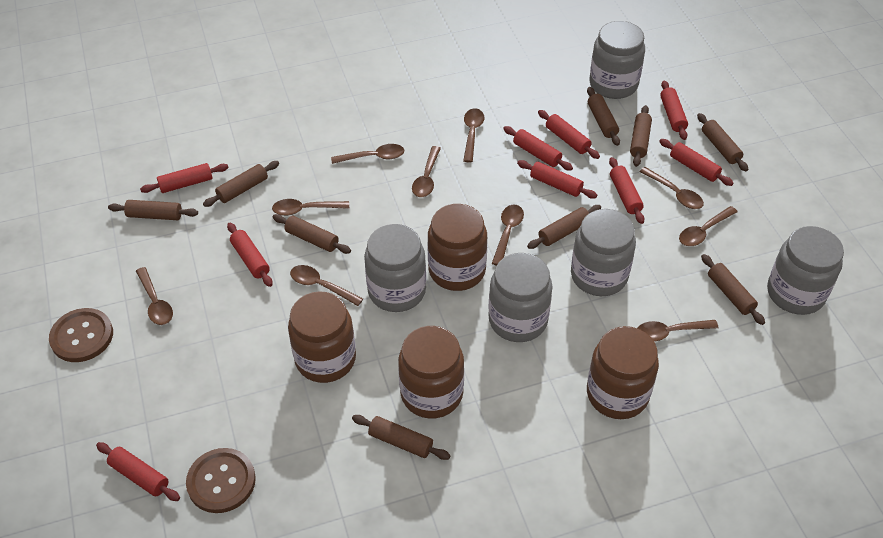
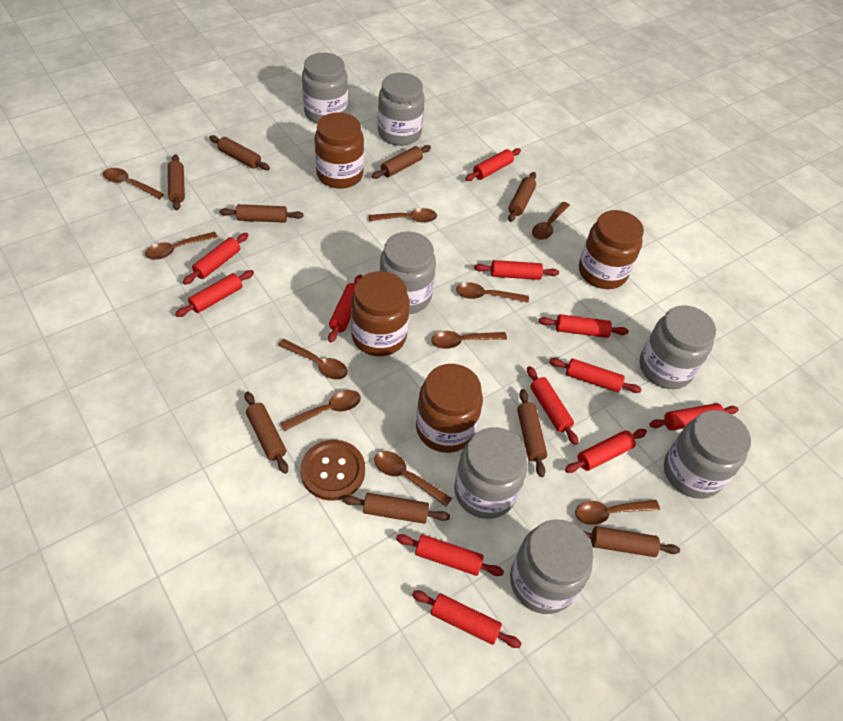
brown button: [49,308,113,362] [186,448,256,513] = 2 -> [301,440,365,501] = 1
grey jar: [364,224,426,312] [488,253,552,342] [571,209,636,296] [589,21,645,99] [767,226,844,315] = 5 -> [302,53,348,123] [378,73,425,146] [379,232,436,314] [454,427,527,519] [510,519,594,614] [640,305,716,389] [664,410,751,499] = 7
red rolling pin: [96,442,180,501] [140,163,229,193] [227,223,273,287] [503,126,573,171] [517,160,597,199] [538,110,600,159] [609,157,645,224] [659,139,733,186] [660,80,688,140] = 9 -> [175,270,254,317] [183,233,248,285] [328,275,362,342] [396,534,504,576] [412,590,522,648] [465,148,521,181] [474,260,559,280] [527,366,579,445] [539,314,629,338] [549,358,642,393] [565,429,647,473] [649,403,739,430] = 12

